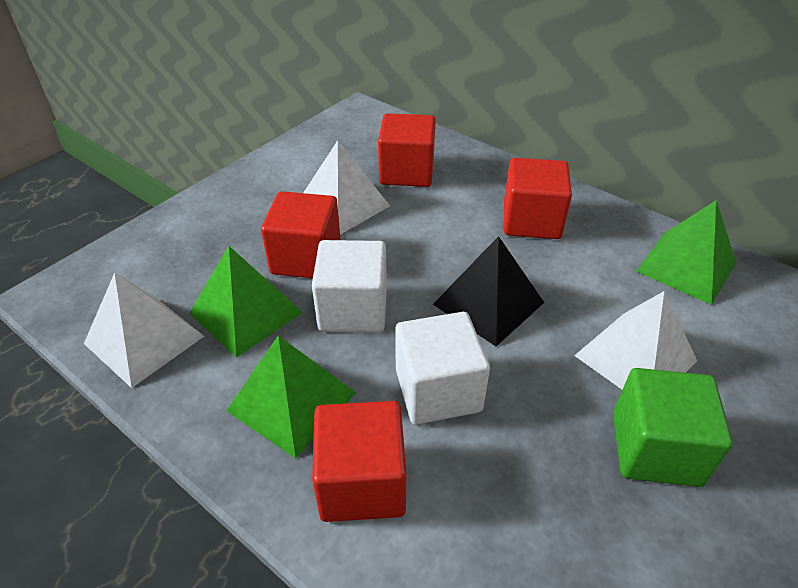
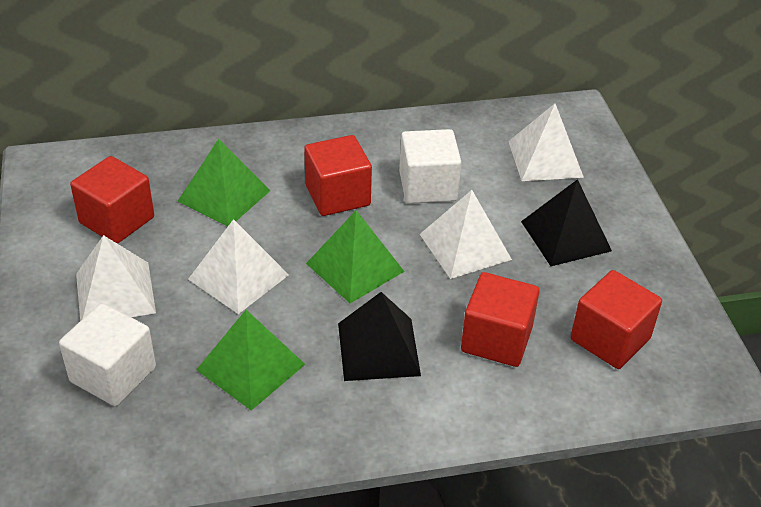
black pyramid: [433,236,544,346] = 1 -> [338,292,421,381] [521,179,612,266] = 2
green cube: [613,368,733,487] = 1 -> none = 0
white pyramid: [84,272,204,388] [303,140,390,235] [574,291,697,390] = 3 -> [76,235,156,321] [188,219,289,314] [420,190,512,279] [508,104,584,181] = 4

